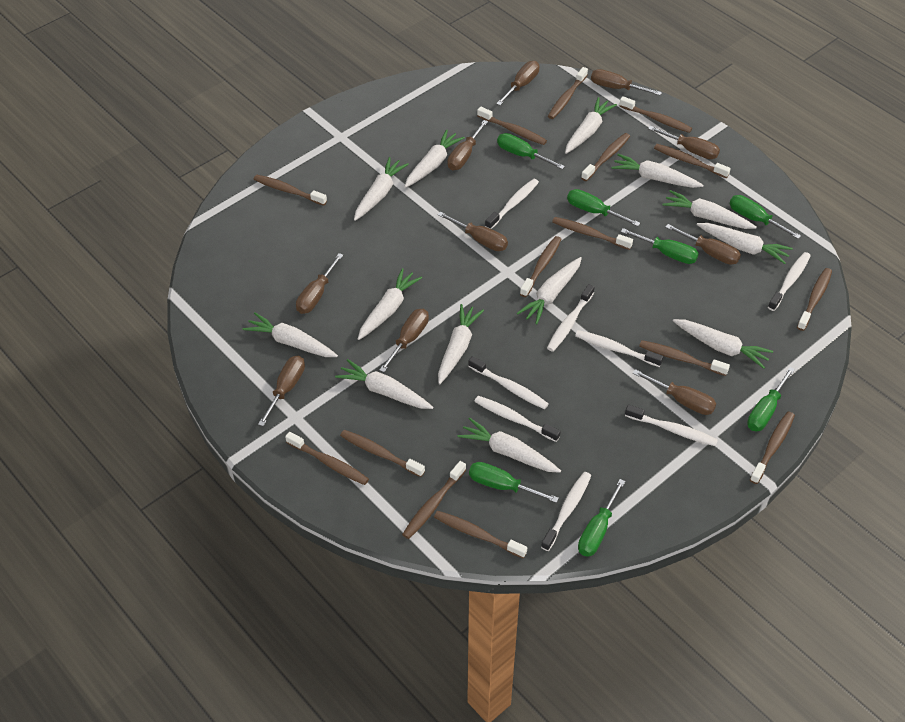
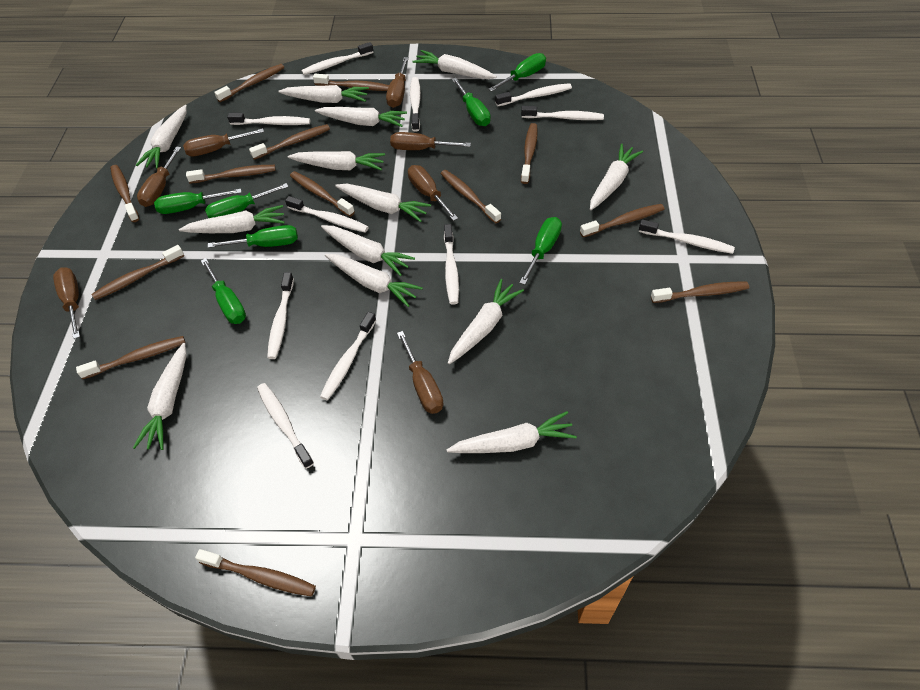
brown screwdriver: [258,356,305,426] [296,253,343,314] [379,309,429,372] [438,212,508,251] [447,120,488,170] [496,61,540,106] [591,69,662,95] [633,369,716,415] [648,126,720,159] [665,224,741,265] = 10 -> [53,267,80,339] [137,146,181,207] [183,128,264,156] [386,57,409,108] [390,132,471,150] [397,331,443,414] [408,165,458,221] = 7
brown toothbrush: [254,175,327,206] [285,432,369,485] [340,430,425,477] [402,461,466,539] [434,511,527,558] [477,107,547,145] [520,236,561,297] [548,67,588,119] [552,217,633,250] [581,133,630,181] [619,96,692,133] [639,340,730,376] [654,144,731,178] [750,411,795,484] [797,268,832,331] = 15 -> [76,336,185,379] [91,245,184,300] [110,165,139,222] [186,165,276,184] [195,549,316,597] [214,64,284,102] [249,124,330,160] [290,171,355,217] [313,74,389,91] [441,170,501,223] [521,123,538,184] [580,204,665,237] [651,281,749,303] = 13
white toothbrush: [468,356,549,409] [474,396,561,442] [485,179,539,229] [541,472,591,551] [547,284,594,352] [575,330,663,367] [625,404,718,446] [768,252,811,311] = 8 -> [227,113,310,125] [257,383,314,469] [267,272,294,359] [285,196,368,233] [301,42,373,75] [320,312,376,401] [410,77,421,132] [444,224,459,305] [495,83,572,106] [521,106,604,120] [639,219,735,254] = 11

